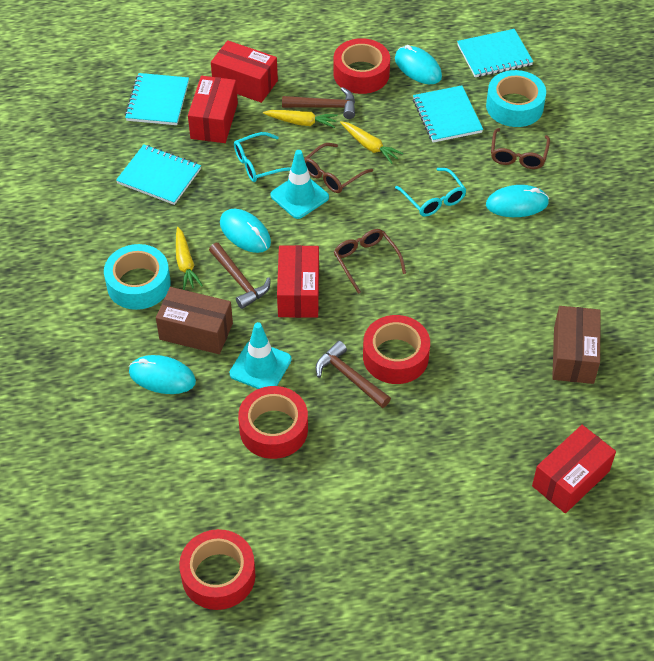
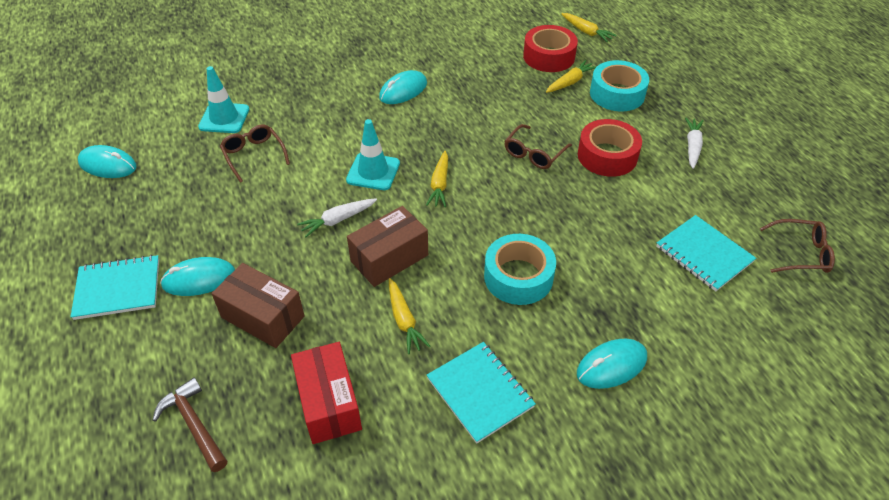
brown hammer: [209,243,271,309] [282,87,355,119] [316,341,391,408] = 3 -> [152,377,227,472] = 1
red box: [188,76,238,143] [211,40,278,103] [277,245,319,318] [532,425,616,513] = 4 -> [291,342,362,444] = 1
red tape: [179,529,256,610] [238,386,308,459] [333,38,390,94] [363,315,430,384] = 4 -> [523,25,578,72] [578,119,642,177] = 2
turquoise glasses: [234,132,291,182] [395,168,467,217] = 2 -> none = 0
turquoise notebook: [116,145,201,205] [125,73,189,125] [413,85,483,143] [457,29,533,77] = 4 -> [70,255,159,320] [427,342,536,444] [656,215,756,291] = 3
white carrot: none = 0 -> [297,198,377,237] [685,117,704,169] = 2
yellow carrot: [176,227,203,290] [263,110,338,128] [340,121,403,164] = 3 -> [389,278,431,354] [426,151,448,207] [546,60,597,93] [561,13,617,42] = 4

